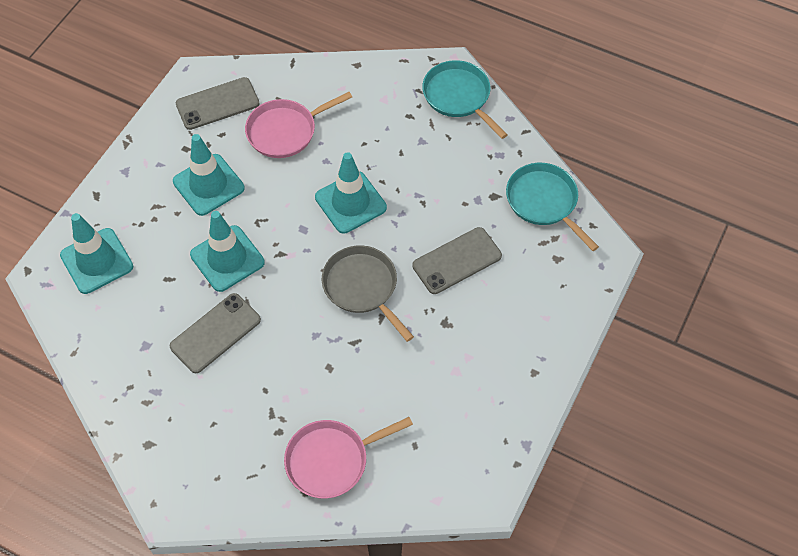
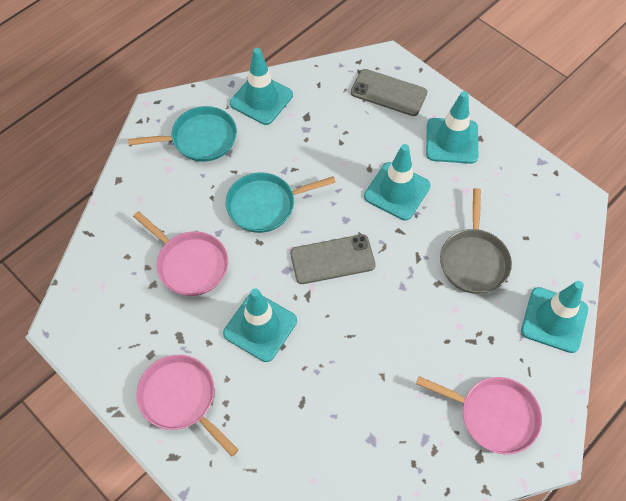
grey phone: [170,293,261,373] [176,77,260,130] [412,227,502,294] = 3 -> [290,234,376,284] [351,69,427,116] = 2
pink pan: [245,92,352,158] [284,417,413,498] = 2 -> [133,211,228,296] [136,355,239,456] [416,376,542,454] = 3
turquoise traffic cone: [60,213,133,294] [173,134,245,216] [190,211,265,292] [315,152,387,234] = 4 -> [223,288,297,362] [230,48,293,125] [364,144,431,220] [426,91,478,164] [521,281,588,353] = 5

